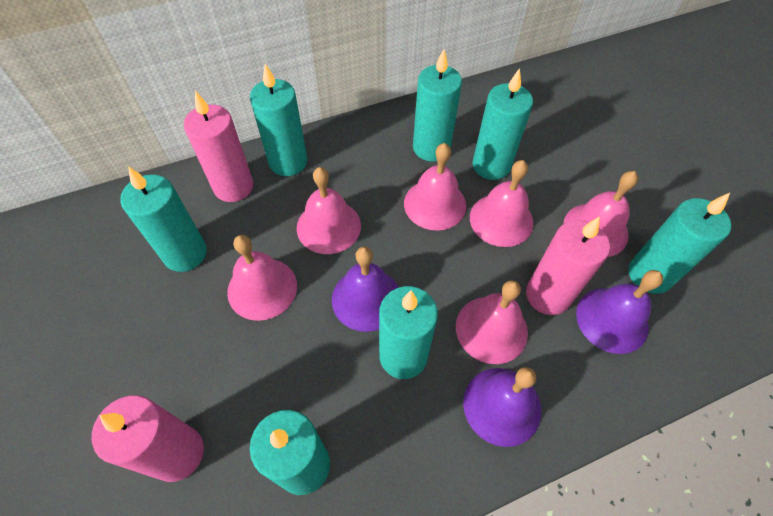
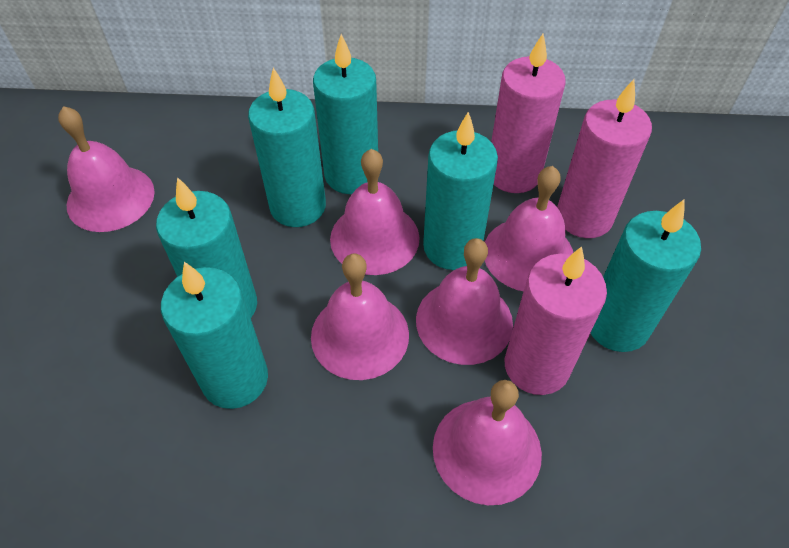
purple bell: [332,246,399,332] [463,367,541,447] [576,270,663,354] = 3 -> none = 0
turquoise candle: [120,166,207,272] [250,64,307,176] [250,410,330,495] [379,286,438,379] [413,49,462,162] [473,68,533,180] [629,193,732,294] = 7 -> [156,177,257,318] [161,262,268,409] [248,68,326,227] [313,34,378,194] [423,112,498,270] [591,199,701,352] = 6

